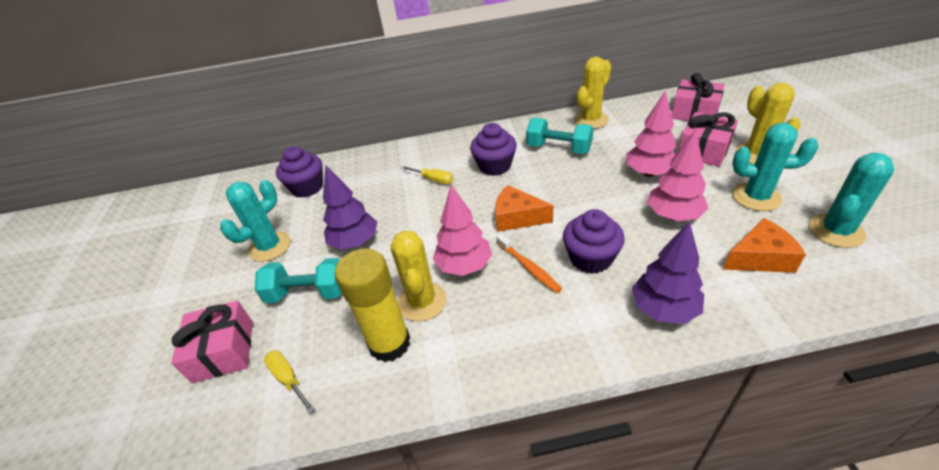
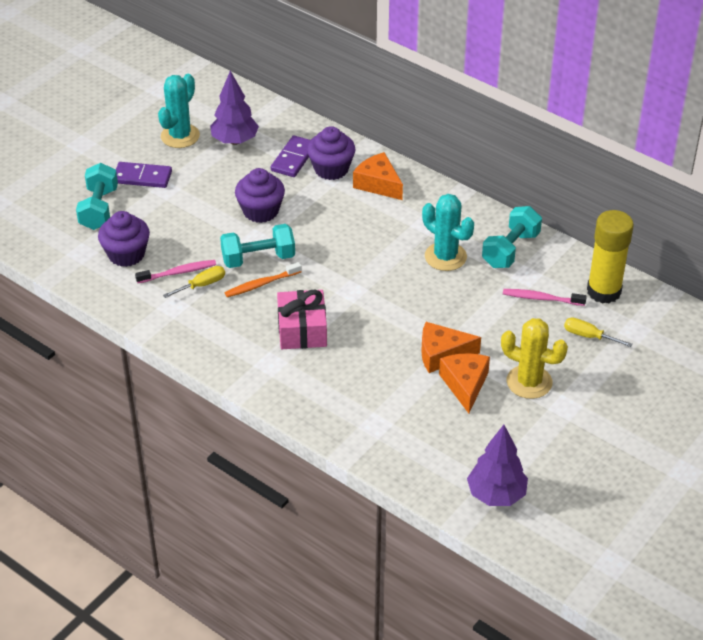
orange cheese: [495,185,553,232] [723,218,806,273] = 2 -> [353,152,403,200] [421,322,481,373] [439,353,490,413] = 3
pink gift: [171,301,253,383] [672,73,725,121] [678,112,738,167] = 3 -> [277,289,327,349] = 1
pink toothbrush: none = 0 -> [135,260,216,283] [503,289,587,306] = 2
pink tree: [433,185,492,276] [626,90,676,177] [647,130,708,221] = 3 -> none = 0
purple domino: none = 0 -> [116,162,172,188] [271,135,310,177] = 2
turquoise cactus: [220,180,291,262] [732,123,818,211] [809,153,894,248] = 3 -> [158,74,200,148] [422,194,474,271] = 2
turquoise dumbbell: [255,258,342,303] [526,118,594,154] = 2 -> [76,163,118,230] [220,224,295,268] [482,206,542,268] = 3
yellow cactus: [391,231,447,322] [574,57,611,129] [736,83,801,164] = 3 -> [501,318,568,399] = 1

